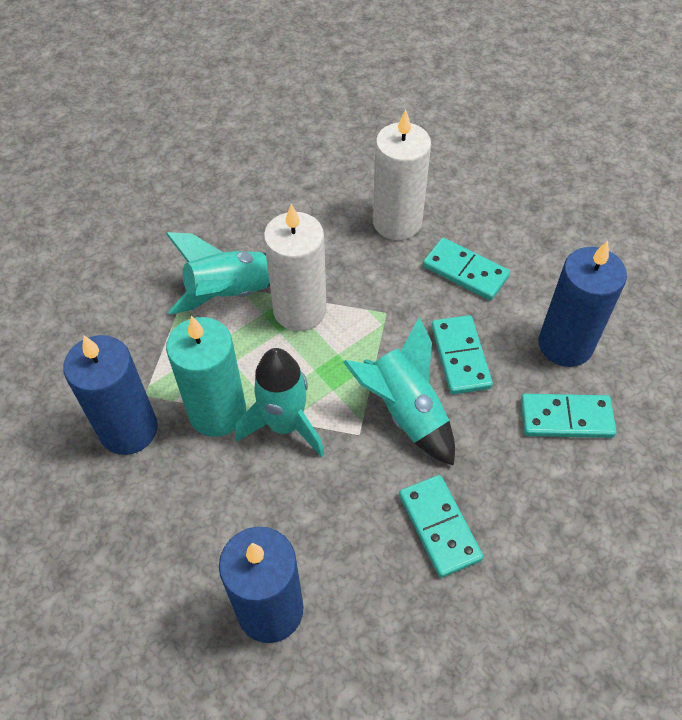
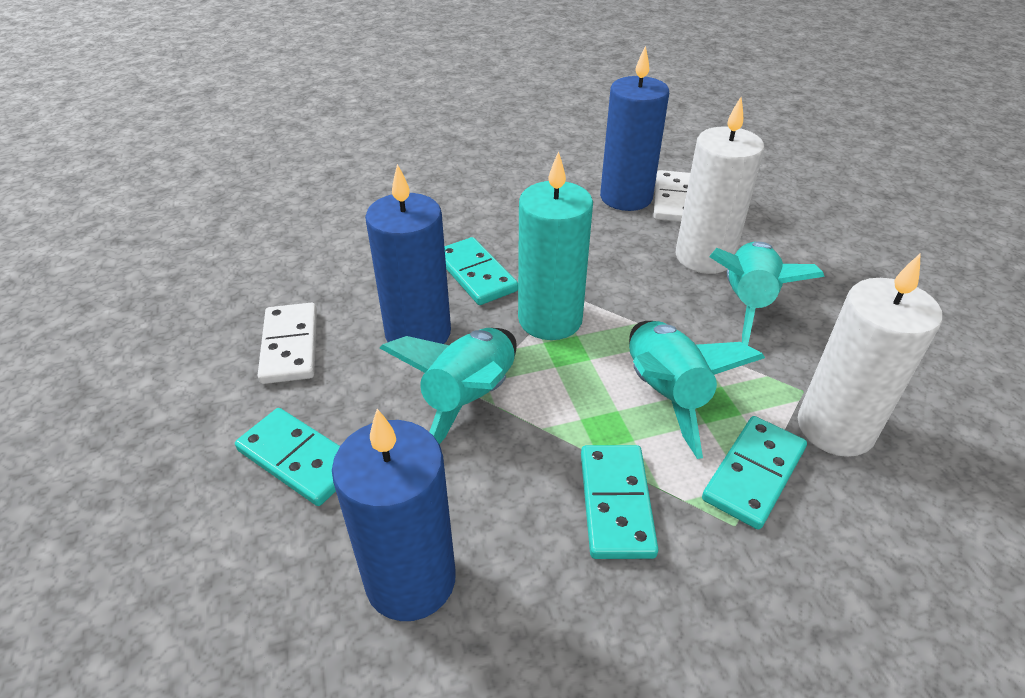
white domino: none = 0 -> [258,303,317,384] [653,170,690,222] = 2

